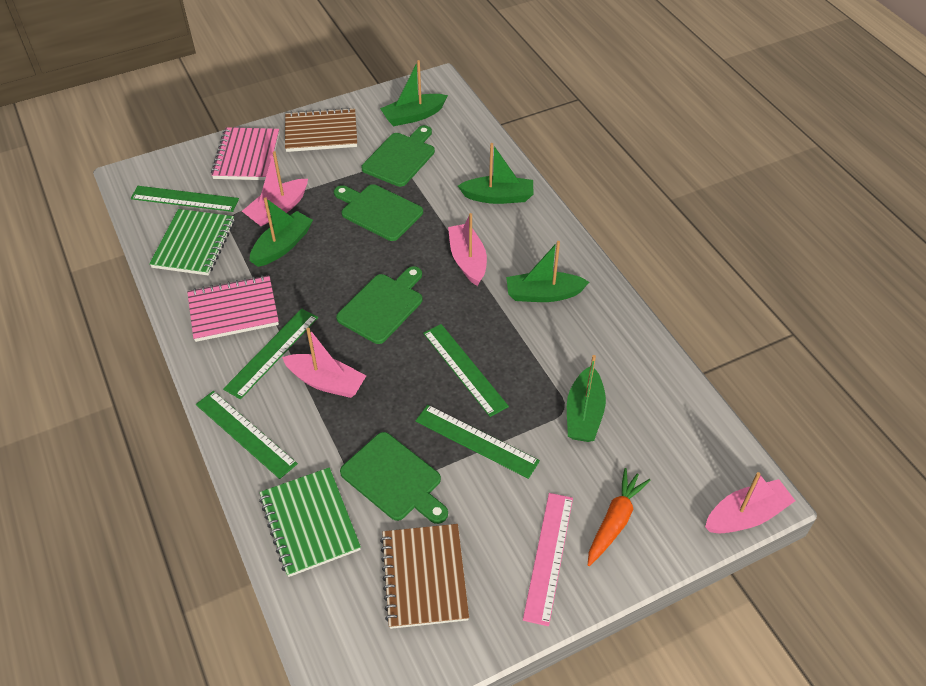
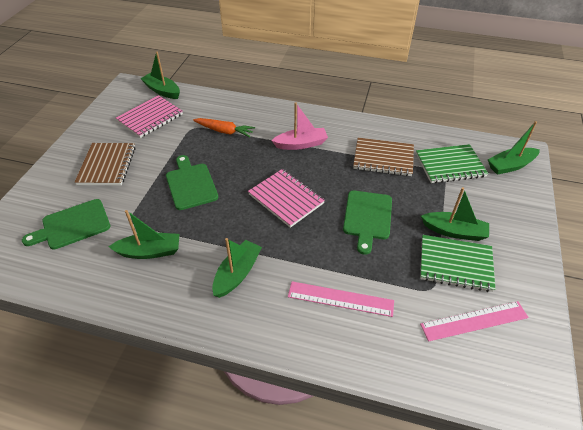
green cutting board: [334,184,423,241] [336,266,422,344] [340,432,448,524] [362,125,435,187] = 4 -> [22,199,111,250] [166,155,218,210] [343,191,392,255] = 3
green ruler: [131,186,239,212] [196,391,298,479] [223,308,318,399] [415,405,540,479] [423,324,509,417] = 5 -> none = 0
pink boat: [242,151,308,226] [282,327,366,398] [448,213,487,286] [705,472,795,533] = 4 -> [271,102,328,150] = 1
pink ruler: [523,493,573,626] = 1 -> [288,281,394,317] [420,301,529,342] = 2

